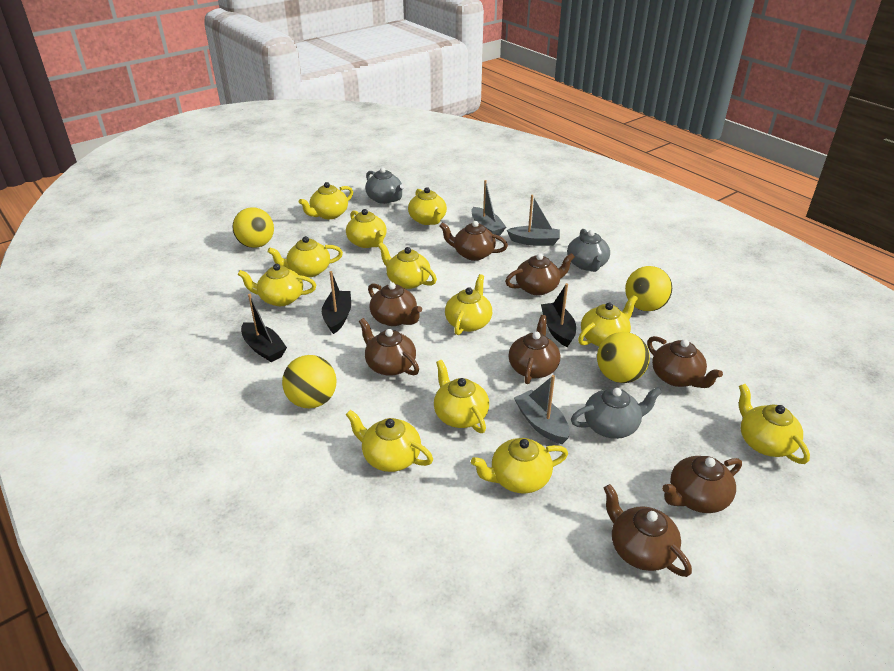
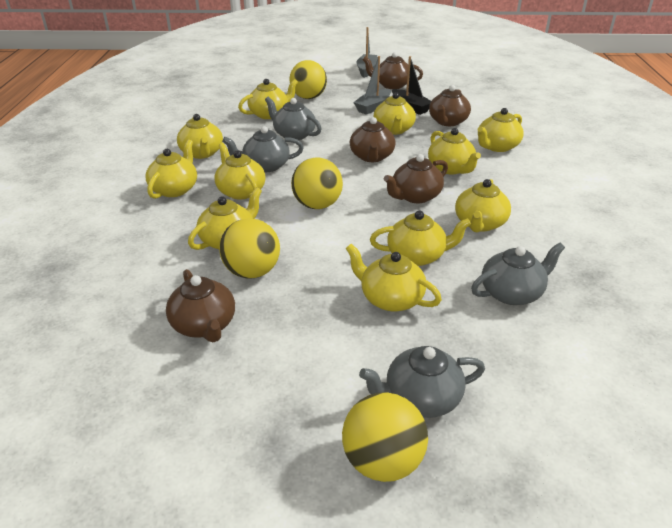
black boat: [241,294,287,362] [322,271,351,334] [541,283,576,347] = 3 -> [392,56,431,115] = 1
brown teapot: [359,318,419,376] [368,282,422,326] [440,221,508,261] [505,253,575,295] [508,315,560,384] [604,484,692,577] [647,336,723,388] [662,456,742,513] = 8 -> [166,269,235,342] [350,117,395,162] [363,52,423,89] [384,154,448,203] [429,85,471,126] = 5
grey boat: [471,180,506,236] [507,195,560,246] [514,375,570,444] = 3 -> [353,56,391,115] [356,27,378,78] = 2
grey teapot: [365,167,404,204] [567,229,610,272] [571,387,662,439] = 3 -> [222,126,304,172] [265,97,322,140] [359,346,485,418] [471,242,565,305] = 4
yellow teapot: [237,264,316,306] [268,236,343,277] [299,182,353,219] [346,209,387,248] [346,410,433,472] [378,242,437,289] [408,187,447,225] [434,360,489,433] [445,274,492,335] [471,438,568,494] [578,295,638,347] [739,384,810,464] = 12 -> [145,139,197,199] [177,114,223,159] [188,187,262,250] [214,143,266,200] [238,79,298,119] [346,244,442,312] [370,211,471,266] [373,92,416,135] [428,128,481,175] [455,179,511,232] [478,108,524,152] = 11

